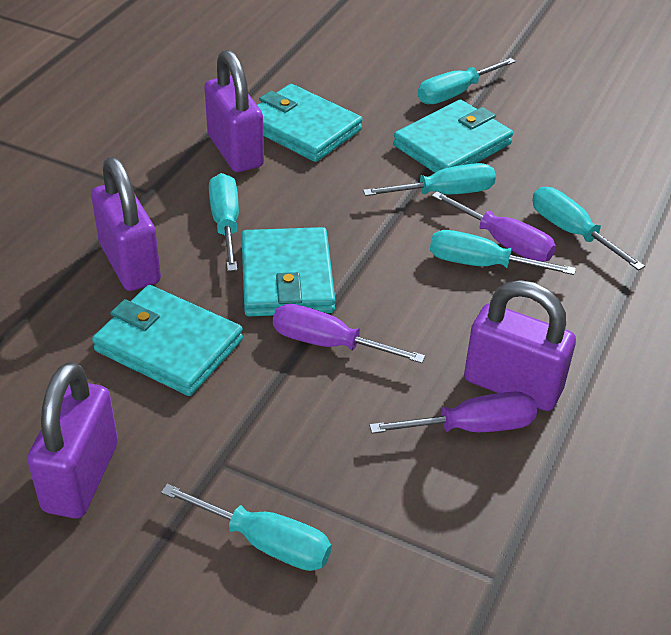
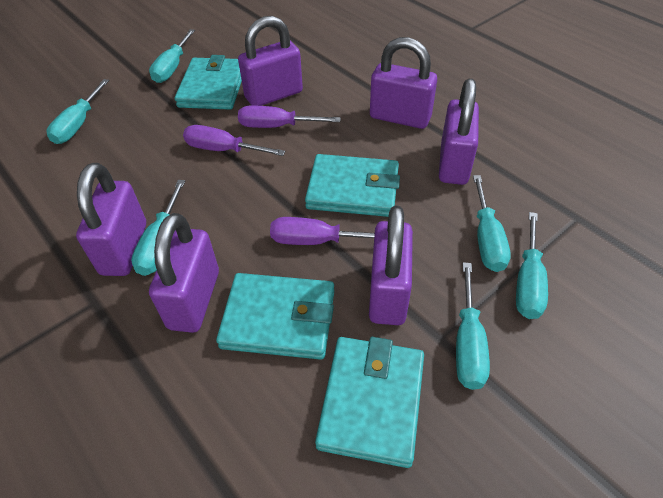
purple padlock: [27,362,118,519] [91,157,161,291] [204,50,264,172] [464,280,576,411] = 4 -> [76,163,146,276] [149,213,219,333] [238,16,303,106] [369,205,413,325] [370,37,437,129] [439,79,479,185] = 6

